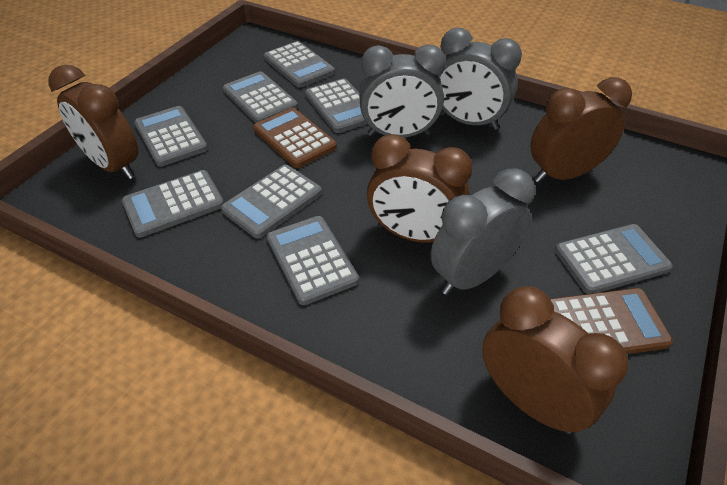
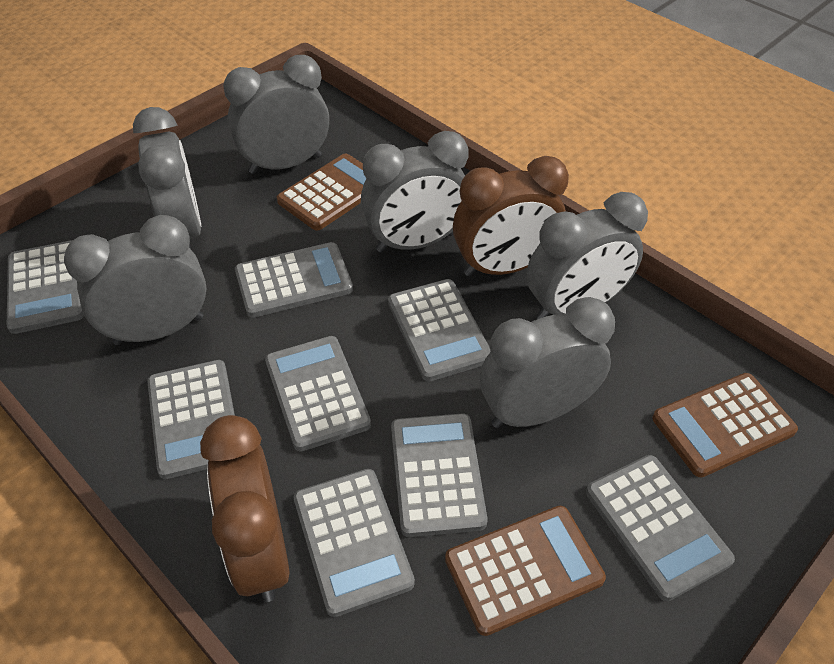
brown calculator: [253,107,337,168] [550,288,673,354] = 2 -> [277,153,366,231] [445,506,606,636] [652,373,798,477] = 3
brown clock: [49,65,138,179] [367,134,473,243] [482,286,629,434] [530,77,632,183] = 4 -> [200,415,290,602] [453,156,569,276] = 2
grey clock: [359,44,446,138] [430,168,535,295] [439,28,522,130] = 3 -> [64,215,207,345] [133,107,201,249] [223,55,329,174] [361,131,469,252] [479,297,615,428] [527,192,648,319] = 6

